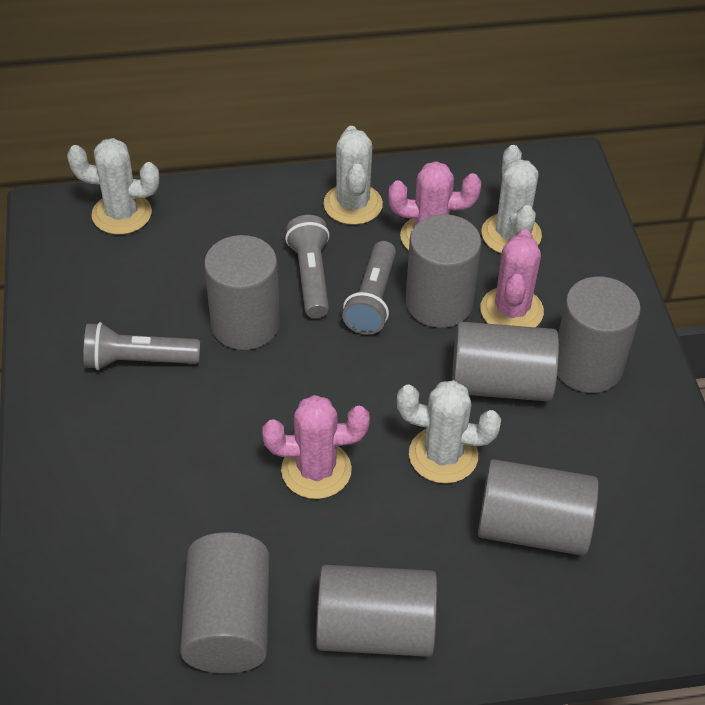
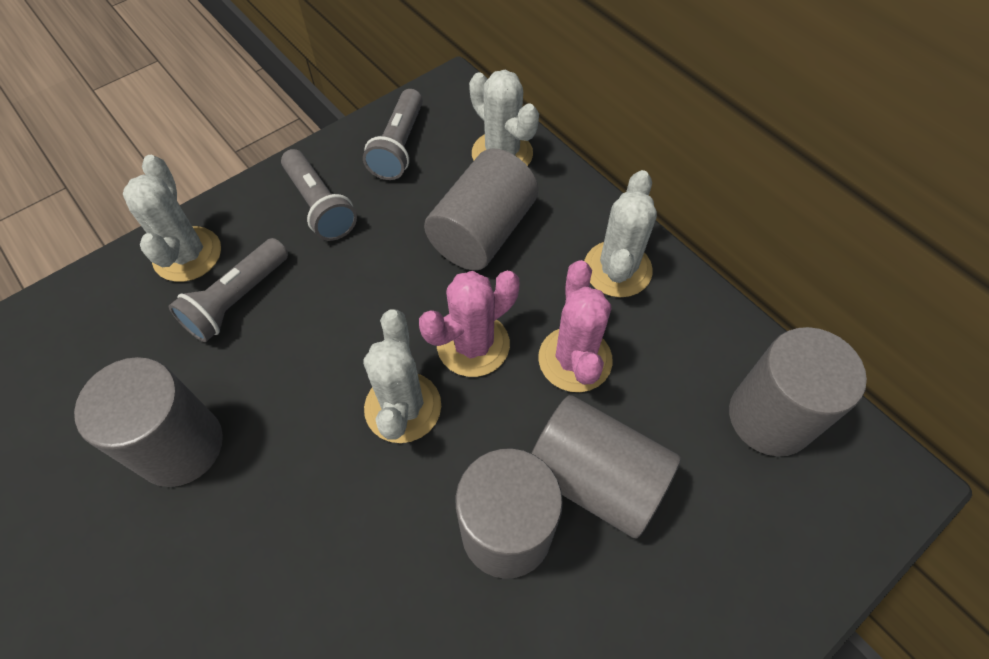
grey cylinder: [180,532,269,673] [204,235,280,350] [316,565,437,657] [406,214,482,328] [452,322,559,402] [478,459,599,556] [557,276,641,393] = 7 -> [74,357,223,487] [424,149,538,271] [456,448,563,579] [531,395,681,538] [729,327,867,457] = 5
pink cactus: [262,395,370,499] [389,161,481,250] [480,229,544,327] = 3 -> [419,270,520,377] [538,260,613,392] = 2

